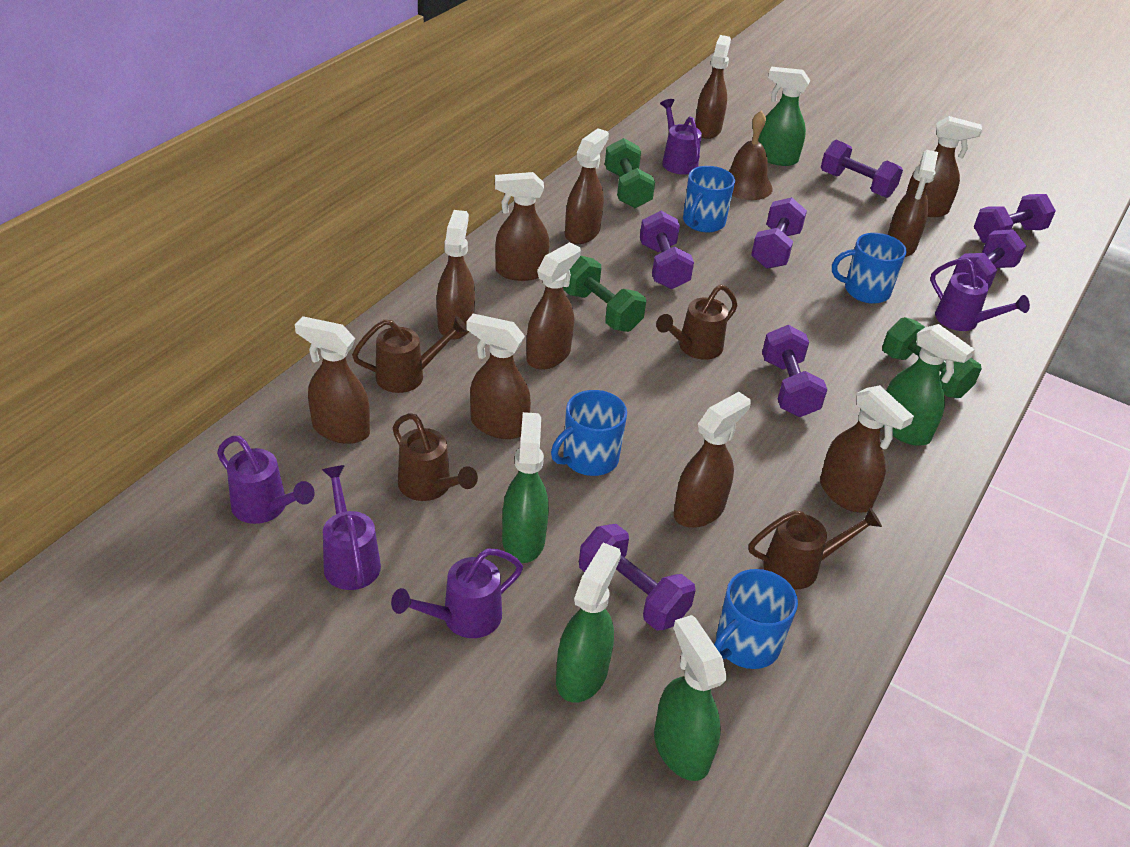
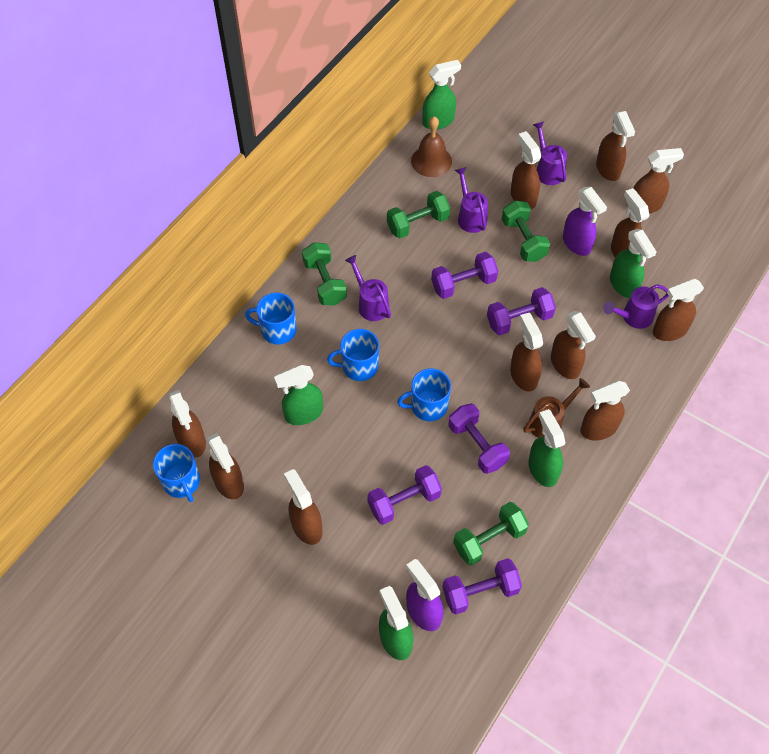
brown watering can: [352,316,468,393] [393,413,478,501] [656,284,738,360] [749,507,882,589] = 4 -> [523,378,590,438] = 1
green dumbbell: [563,256,646,332] [605,138,655,208] [882,317,982,398] = 3 -> [302,242,347,306] [387,191,450,238] [453,502,529,565] [502,201,550,262] = 4
purple dumbbell: [579,524,696,631] [640,211,694,289] [751,197,807,269] [762,325,827,417] [821,140,903,198] [953,229,1026,288] [974,194,1056,243] = 7 -> [367,465,442,525] [431,252,498,299] [442,558,522,615] [448,403,510,474] [487,287,556,335] = 5
purple spray bottle: none = 0 -> [406,559,444,631] [563,187,607,256] = 2
purple watering can: [217,436,314,524] [322,465,381,590] [391,548,523,638] [660,99,702,175] [930,258,1030,331] = 5 -> [345,255,391,321] [455,167,488,233] [533,121,567,185] [603,285,669,329] = 4

